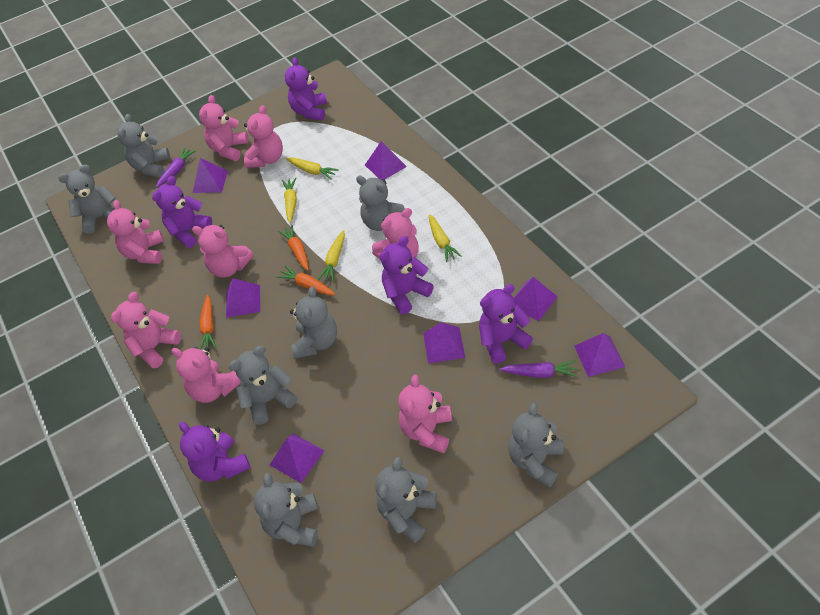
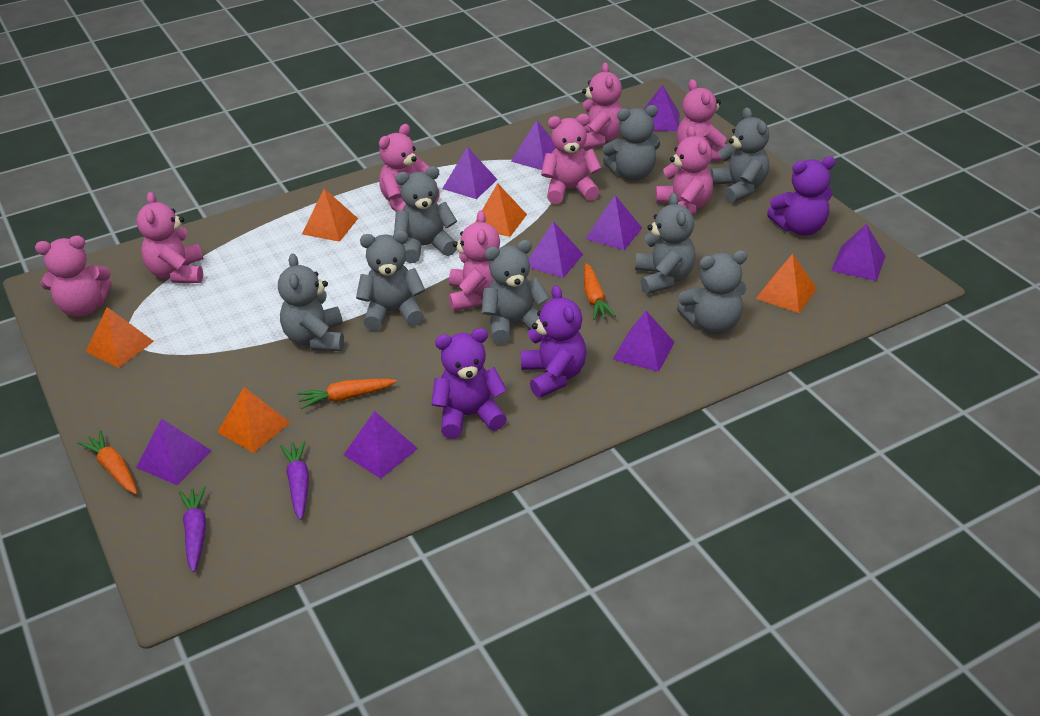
orange pyramid: none = 0 -> [86,307,154,368] [217,387,291,453] [302,189,358,242] [475,183,527,237] [756,254,817,313] = 5
purple pyramid: [193,158,228,193] [226,278,260,318] [270,433,325,483] [365,141,407,180] [423,322,465,364] [514,277,558,321] [574,333,625,377] = 7 -> [136,418,212,485] [344,411,418,479] [442,147,498,199] [511,120,556,170] [529,221,583,278] [586,195,642,250] [613,311,675,372] [644,85,679,131] [831,224,886,281] = 9
purple teddy bear: [152,176,212,248] [179,422,250,481] [285,57,327,120] [379,236,434,314] [479,284,533,364] = 5 -> [431,328,507,439] [521,285,586,398] [767,156,836,236] = 3
yellow carrot: [282,178,297,223] [286,157,339,180] [318,230,345,282] [429,214,462,262] = 4 -> none = 0

